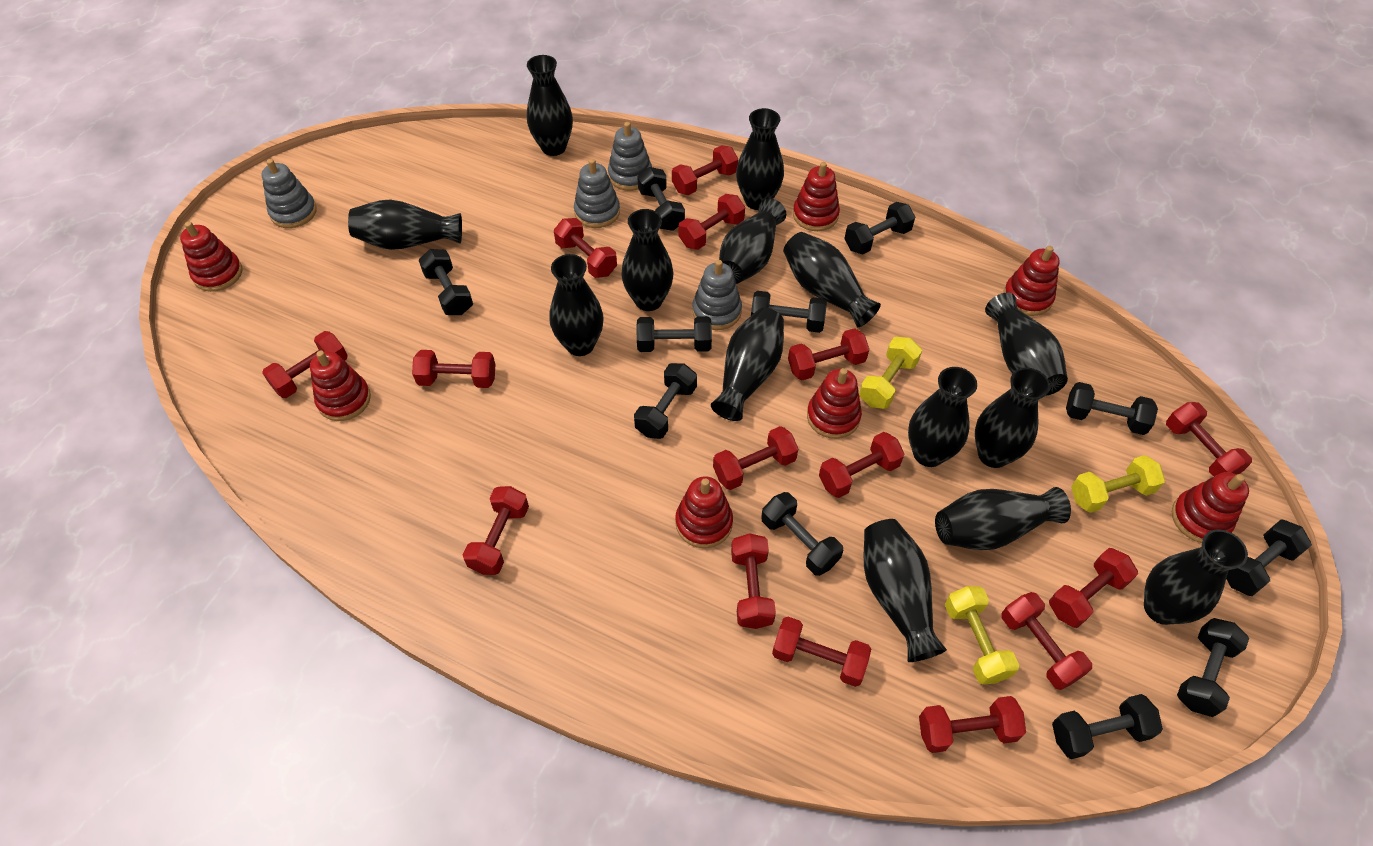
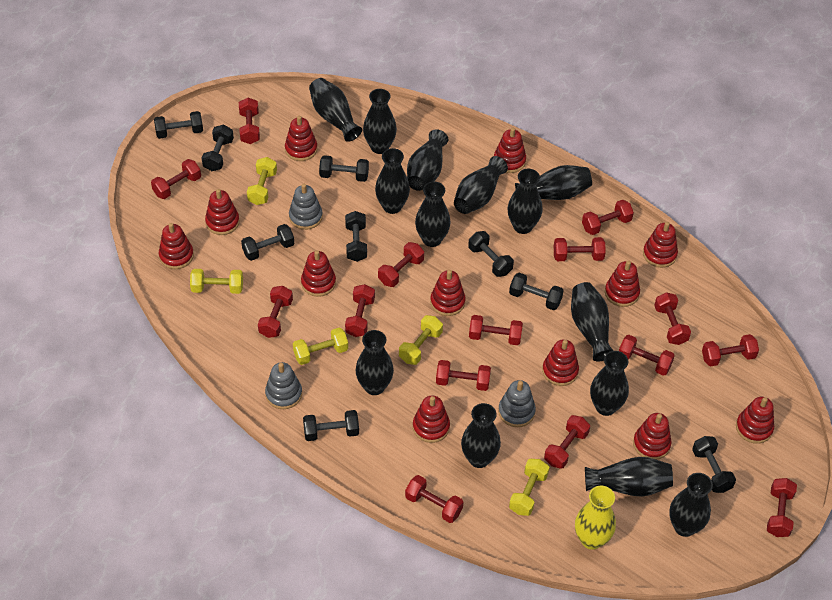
black dumbbell: [419,249,473,315] [634,363,697,439] [637,167,685,231] [637,316,712,352] [751,291,827,333] [761,492,843,576] [844,202,915,255] [1052,694,1163,759] [1066,382,1158,435] [1177,618,1249,717] [1226,519,1312,596] = 11 -> [154,111,203,139] [202,125,234,171] [241,224,294,261] [303,410,359,441] [319,155,369,182] [345,211,367,262] [468,231,514,277] [509,273,564,310] [692,436,736,493] = 9
grey stacking toy: [262,159,317,228] [574,159,620,228] [608,122,652,191] [692,260,742,330] = 4 -> [265,362,302,409] [289,184,323,230] [498,380,536,427] = 3
red stacking toy: [180,222,242,292] [310,351,371,421] [675,476,733,548] [793,162,840,231] [807,368,862,439] [1003,246,1060,316] [1172,472,1249,543] = 7 -> [159,223,194,269] [205,189,240,235] [285,116,317,161] [301,250,336,297] [413,396,450,443] [430,270,466,316] [494,128,526,173] [542,340,579,386] [605,261,640,307] [633,413,672,460] [643,222,678,268] [736,397,774,444] = 12
yellow dumbbell: [859,337,922,409] [945,586,1019,685] [1071,455,1165,513] = 3 -> [190,269,243,294] [247,157,277,205] [293,327,348,365] [399,315,443,365] [509,459,550,516] = 5
yellow vase: none = 0 -> [575,486,616,550] = 1

